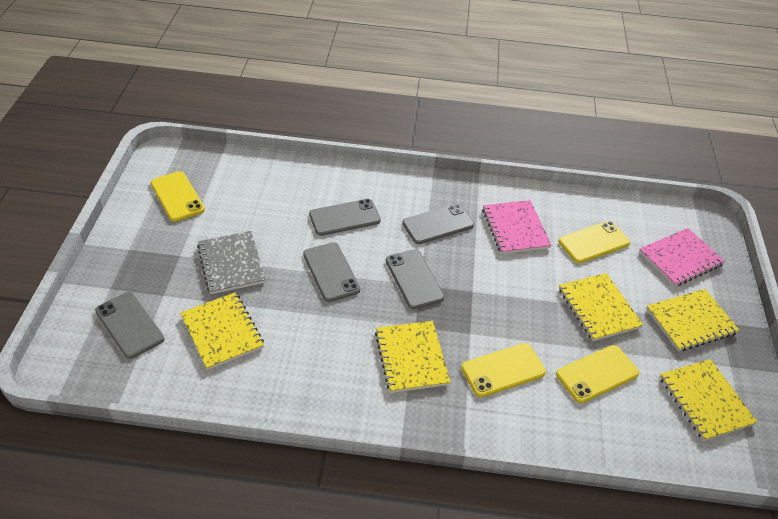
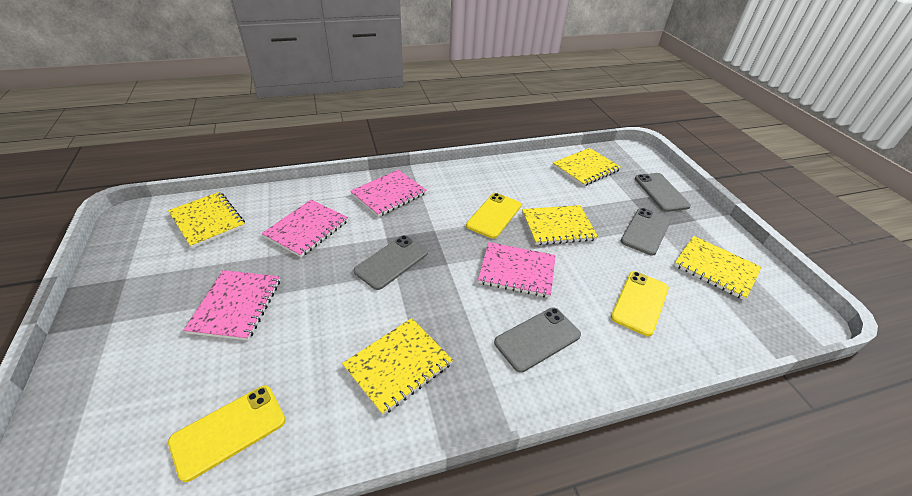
grey notebook: [197,231,266,294] = 1 -> none = 0
grey phone: [95,292,165,359] [303,242,360,302] [309,199,381,236] [386,249,444,309] [402,204,474,244] = 5 -> [353,235,428,290] [494,307,581,373] [621,208,671,256] [635,173,691,212] = 4
pink notebook: [482,200,552,254] [639,228,725,287] = 2 -> [183,270,280,341] [262,200,348,257] [350,170,427,217] [478,242,556,298] = 4
yellow phone: [151,171,205,222] [461,343,546,397] [556,345,639,403] [559,221,630,263] = 4 -> [168,386,286,482] [466,193,521,239] [611,271,669,336] = 3

